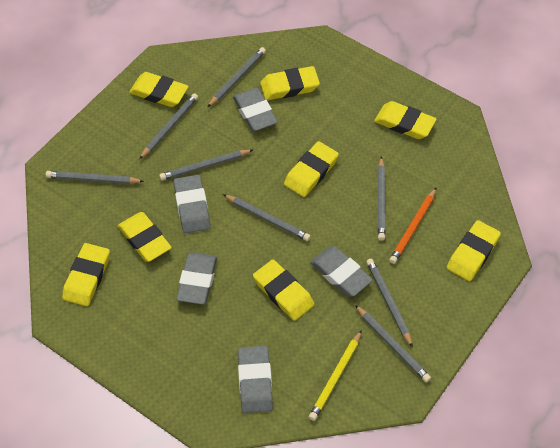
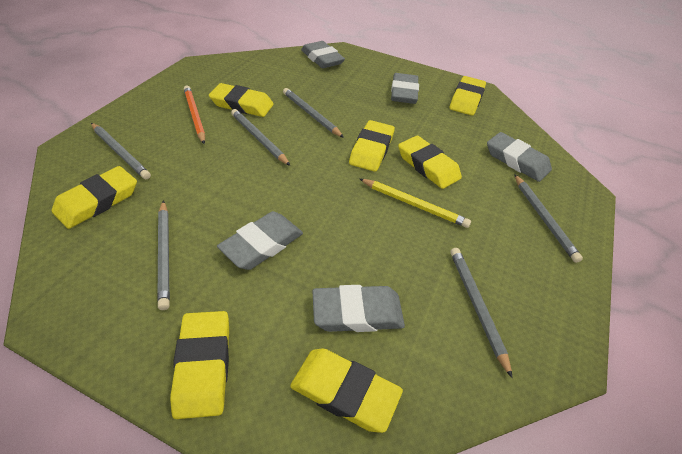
grey pencil: [46,171,144,184] [139,93,198,159] [159,149,253,180] [208,47,266,107] [223,194,311,241] [355,305,431,382] [366,259,413,348] [378,156,385,241] = 8 -> [91,123,151,179] [157,200,170,310] [231,109,290,166] [283,88,344,138] [451,248,512,378] [514,174,583,263] = 6
yellow eraser: [62,243,110,306] [118,212,172,262] [129,72,189,107] [253,260,314,321] [260,66,320,100] [284,141,339,197] [374,101,437,139] [447,220,501,281] = 8 -> [52,166,137,229] [170,311,229,419] [209,83,274,117] [290,348,403,433] [349,120,395,172] [398,136,462,189] [450,76,486,116] = 7

